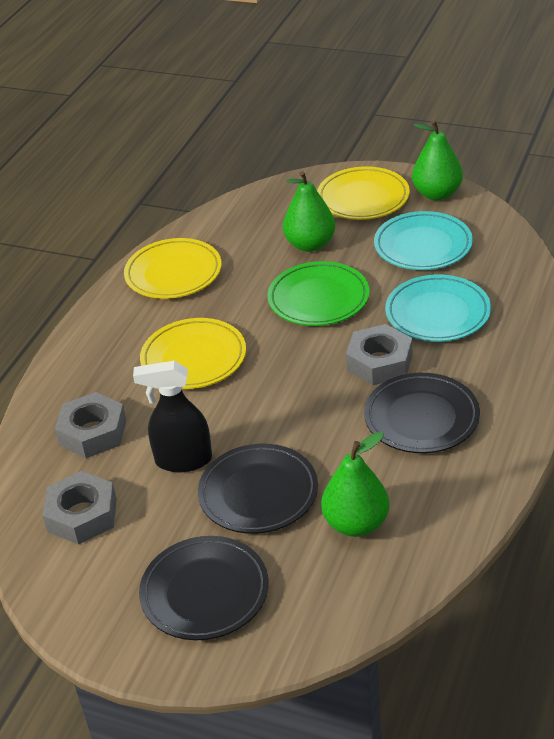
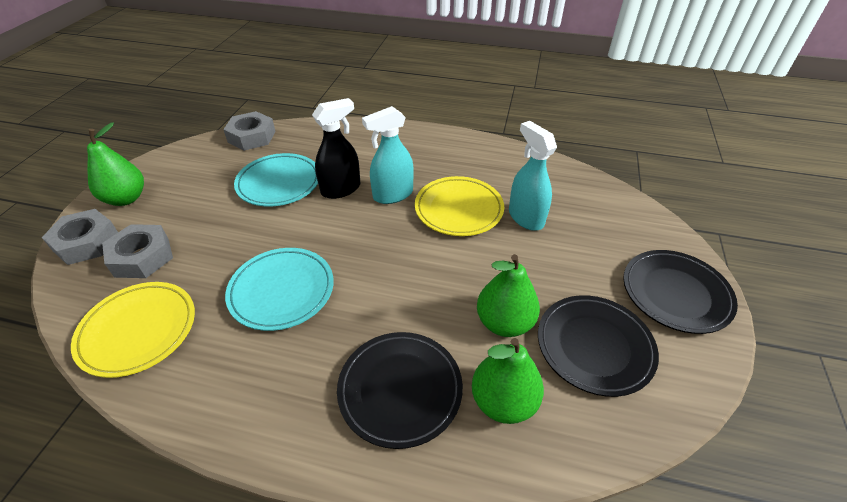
green plate: [267,261,370,326] = 1 -> none = 0
turquoise spray bottle: none = 0 -> [362,106,414,204] [509,121,557,231] = 2
yellow plate: [124,238,222,299] [140,318,246,389] [317,166,410,220] = 3 -> [71,282,195,378] [415,176,504,236] = 2

